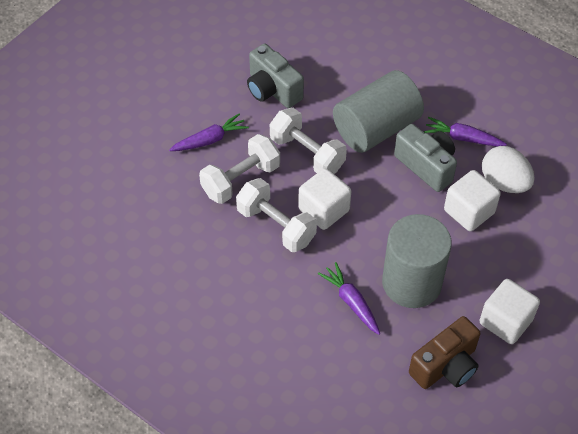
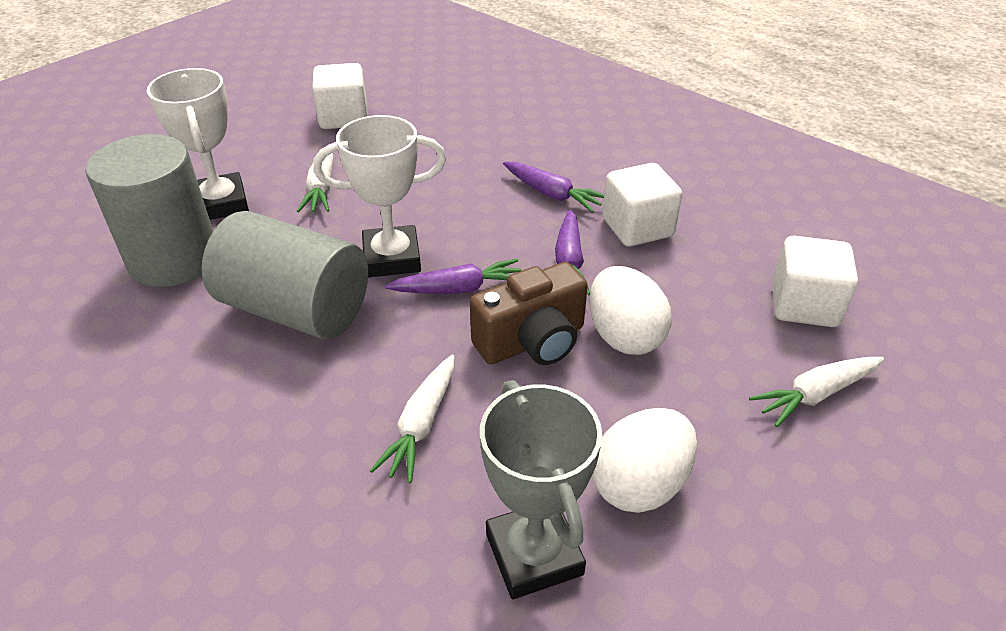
grey camera: [247,44,304,108] [394,124,457,192] = 2 -> none = 0
grey trophy: none = 0 -> [480,380,602,599] = 1
white carrot: none = 0 -> [297,144,334,212] [370,354,454,483] [749,357,884,427] = 3
white dumbbell: [199,134,280,204] [236,178,317,252] [270,108,347,174] = 3 -> none = 0
white egg: [482,146,535,193] = 1 -> [589,266,672,355] [592,408,697,513] = 2
white trophy: none = 0 -> [147,68,249,220] [313,115,446,278] = 2

